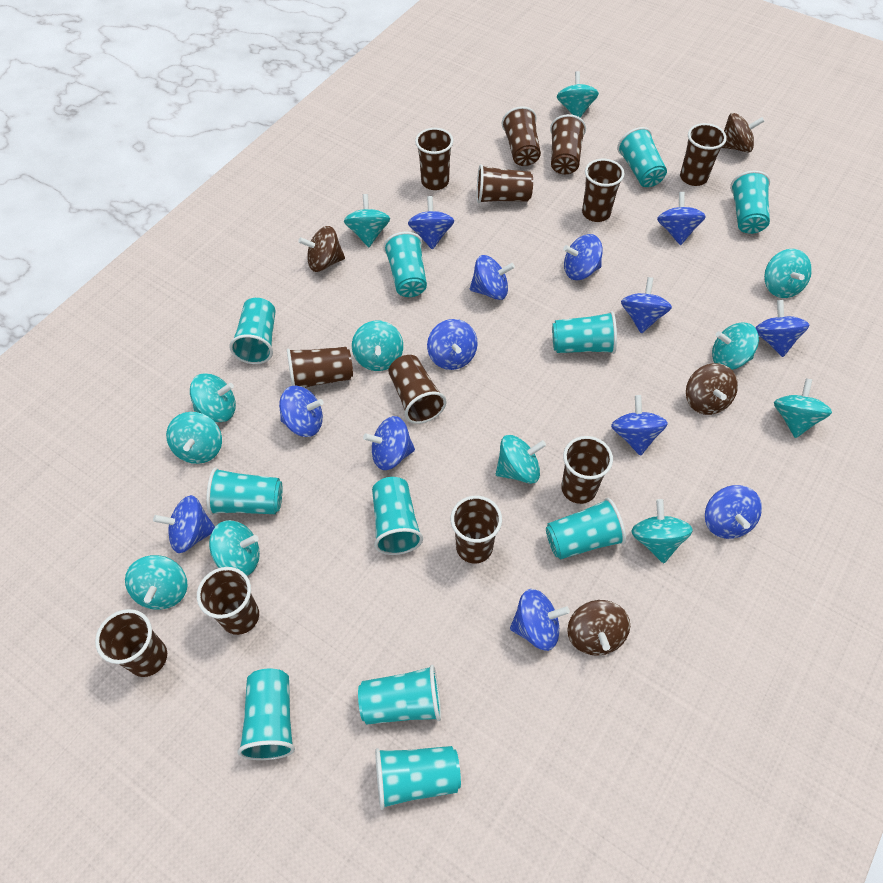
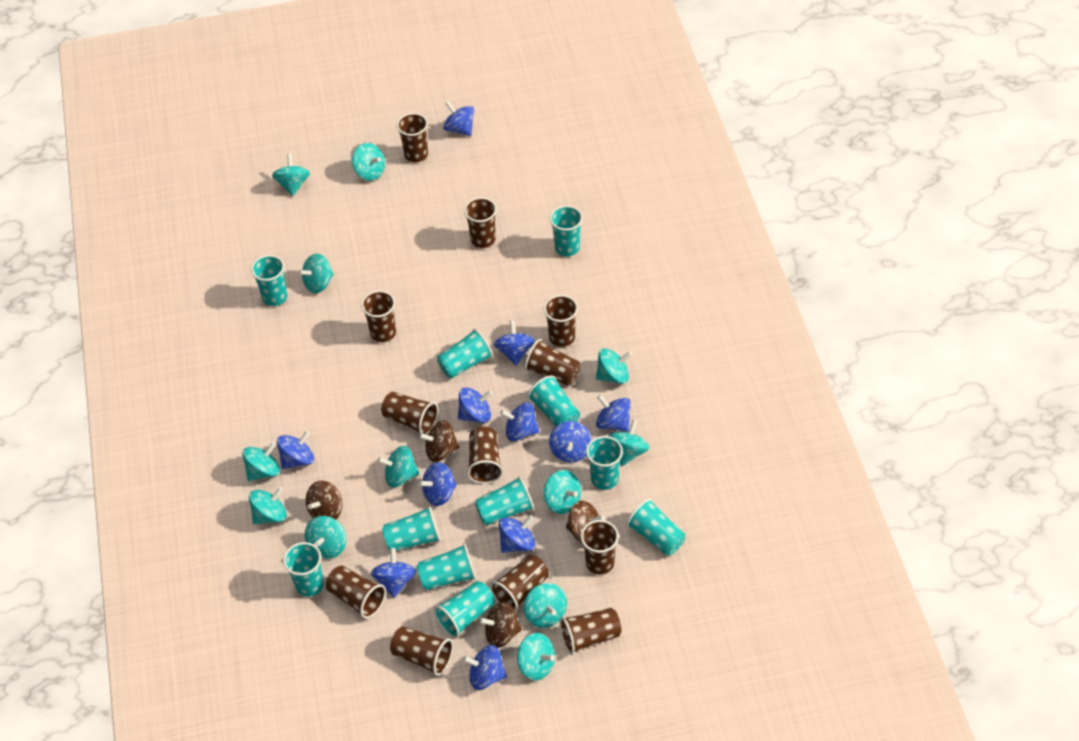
blue spinning top: [153,495,215,553] [279,386,324,437] [363,416,415,470] [408,196,454,250] [427,319,478,370] [470,255,515,300] [510,589,570,651] [563,234,603,280] [611,395,668,456] [621,277,672,334] [657,192,706,245] [705,485,762,539] [755,300,809,357] = 13 -> [277,431,314,469] [371,548,416,598] [419,462,457,506] [443,101,474,136] [458,387,493,423] [463,645,507,690] [494,320,535,366] [499,515,535,553] [500,402,539,441] [549,421,592,463] [596,395,631,432] = 11

